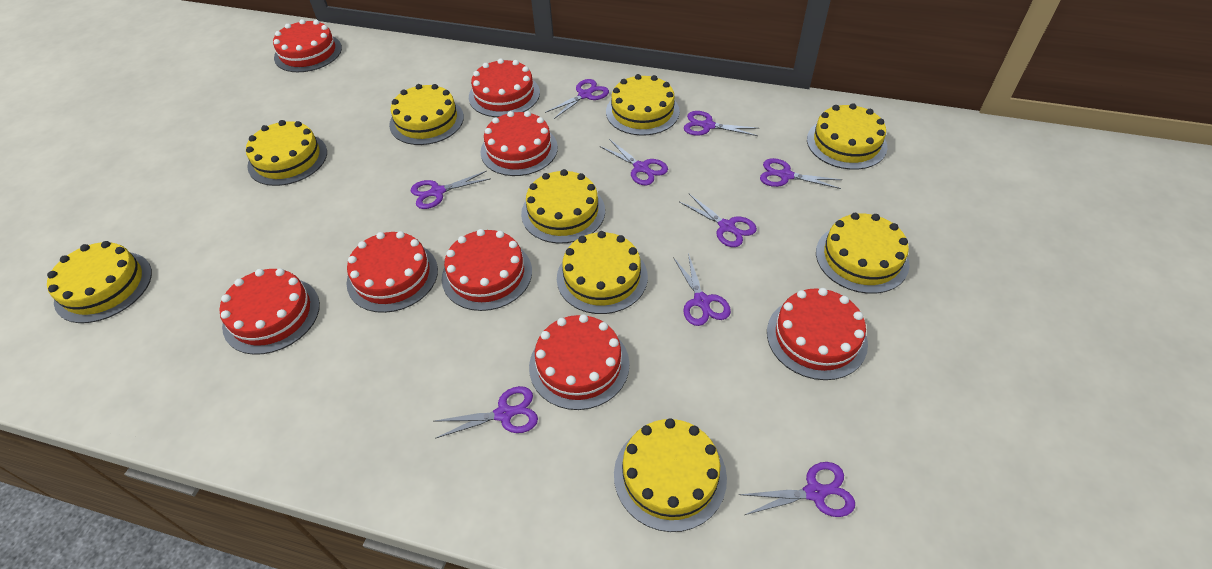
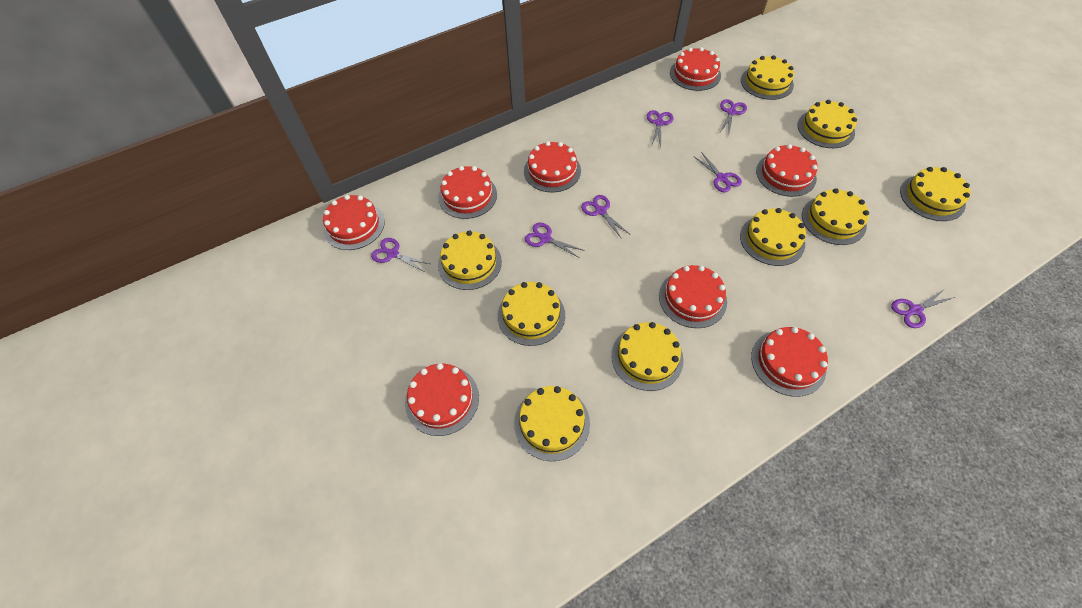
purple scissors: [411,171,491,209] [435,386,538,439] [545,79,609,119] [600,139,668,185] [673,253,731,326] [679,194,757,247] [684,111,759,136] [738,462,855,517] [760,158,842,189] = 9 -> [371,238,430,272] [525,223,585,258] [581,195,629,239] [647,110,673,147] [693,152,742,192] [720,99,747,133] [891,289,955,328] = 7

